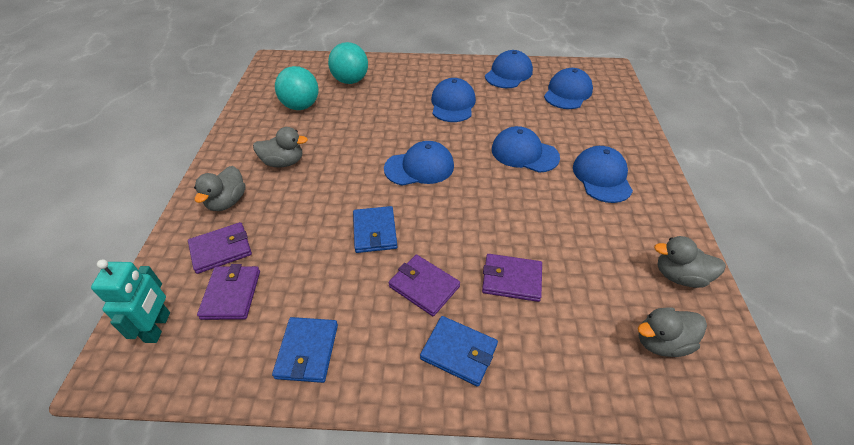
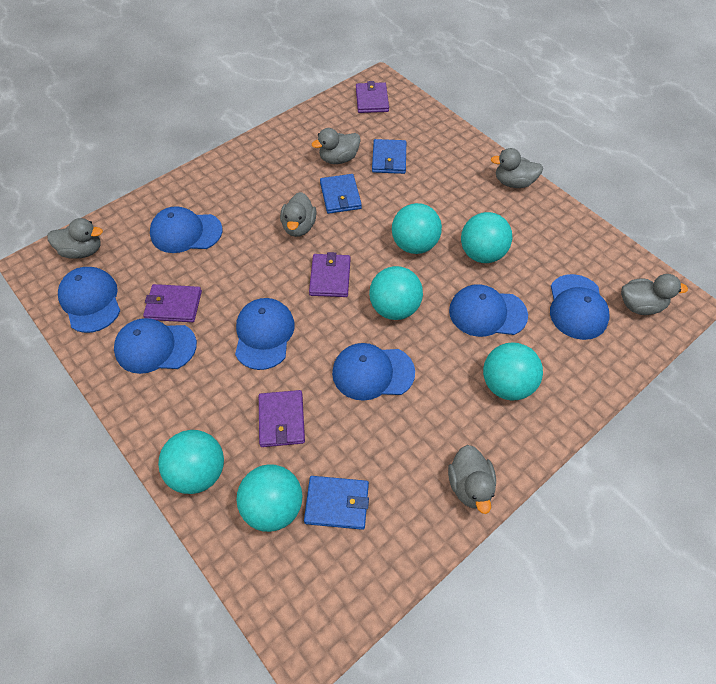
blue cap: [384,141,454,186] [431,78,476,122] [485,50,533,88] [492,126,560,173] [544,68,593,109] [573,146,633,203] = 6 -> [58,267,121,333] [114,318,197,374] [150,206,223,253] [235,298,295,370] [332,343,415,401] [449,284,528,337] [550,274,610,340] = 7
grey duck: [194,166,246,211] [253,127,308,167] [638,307,707,357] [654,236,726,288] = 4 -> [47,218,103,259] [280,192,317,237] [312,128,361,164] [448,445,496,514] [490,148,543,188] [621,274,688,315] = 6
turquoise ball: [275,66,319,110] [328,42,368,84] = 2 -> [158,430,224,494] [237,464,302,532] [369,266,423,320] [392,203,442,254] [461,212,512,263] [483,342,543,401] = 6
turquoise robot: [91,259,170,343] = 1 -> none = 0

